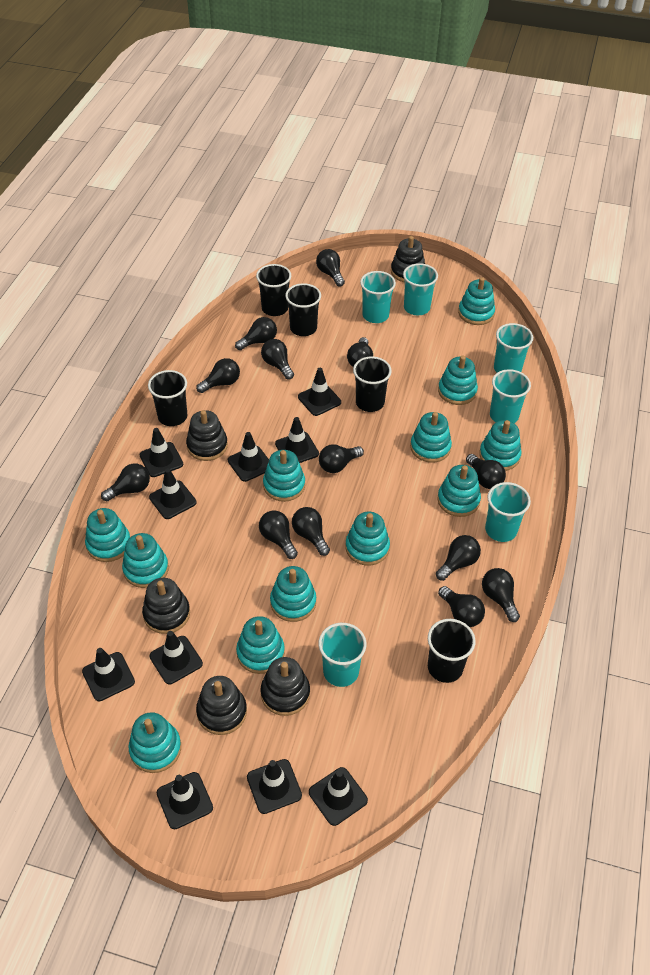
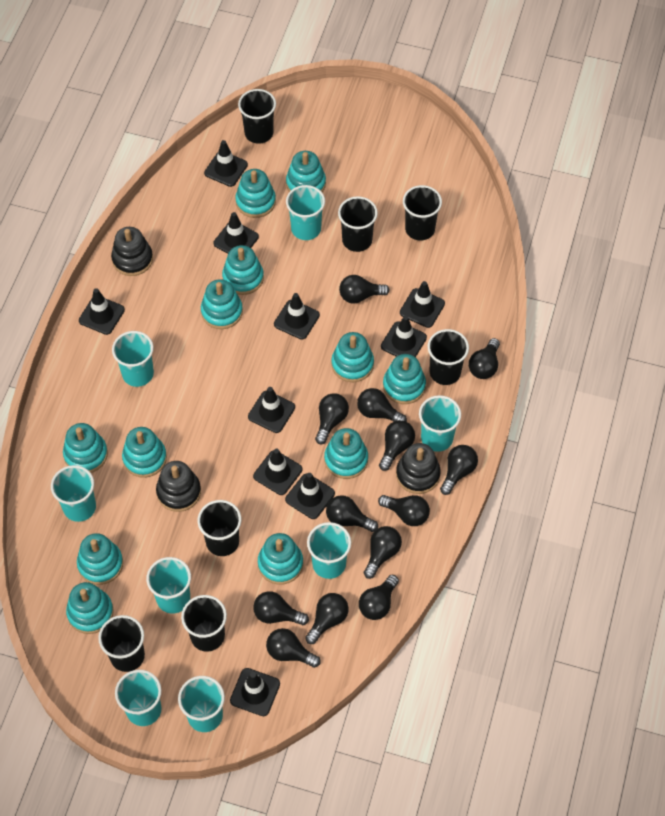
black cup: [148,370,187,426] [256,264,291,316] [285,283,321,336] [353,357,392,412] [428,619,476,683] = 5 -> [98,615,145,672] [181,595,227,652] [198,500,241,556] [238,89,276,144] [338,196,378,252] [403,185,442,241] [428,329,469,385] = 7
black stacking toy: [142,578,190,634] [186,410,228,461] [196,676,247,735] [261,657,310,716] [391,236,425,282] = 5 -> [111,227,153,276] [156,461,201,512] [396,443,441,494] = 3
turquoise cup: [319,623,367,687] [360,271,396,323] [403,263,438,315] [485,482,531,542] [490,369,531,423] [494,323,533,372] = 6 -> [51,465,96,522] [112,331,154,387] [115,670,162,726] [146,557,191,614] [178,676,225,732] [286,185,325,240] [307,522,351,579] [419,395,461,452] = 8

